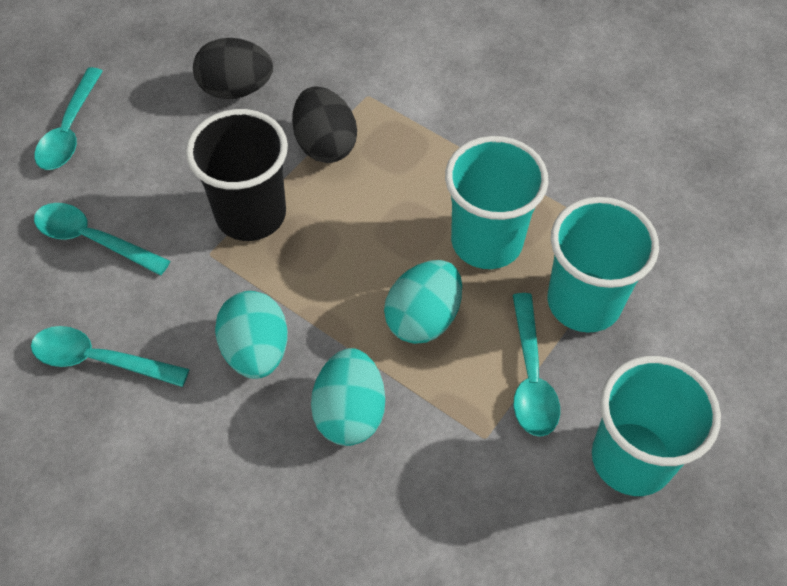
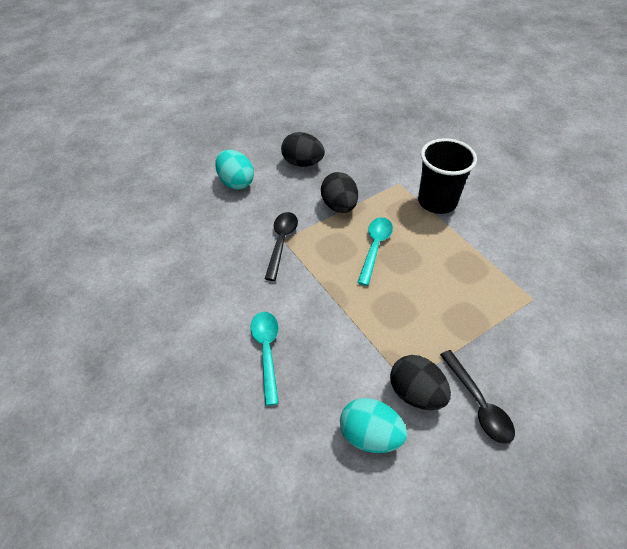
black egg: [193,38,273,99] [292,86,357,163] = 2 -> [281,132,325,167] [321,172,358,213] [390,355,451,410] = 3
black spoon: none = 0 -> [265,212,298,281] [440,350,515,444] = 2
turquoise cup: [445,136,548,269] [547,197,659,333] [592,356,721,496] = 3 -> none = 0
turquoise egg: [215,291,288,379] [311,348,385,446] [384,260,462,344] = 3 -> [215,150,254,190] [340,398,407,453] = 2
turquoise spoon: [31,326,189,387] [34,203,170,275] [35,67,103,170] [513,293,560,437] = 4 -> [251,312,279,406] [357,217,393,286] = 2

